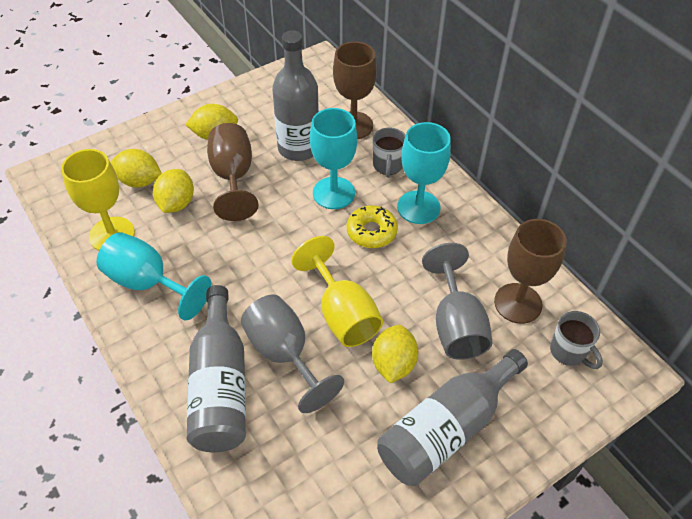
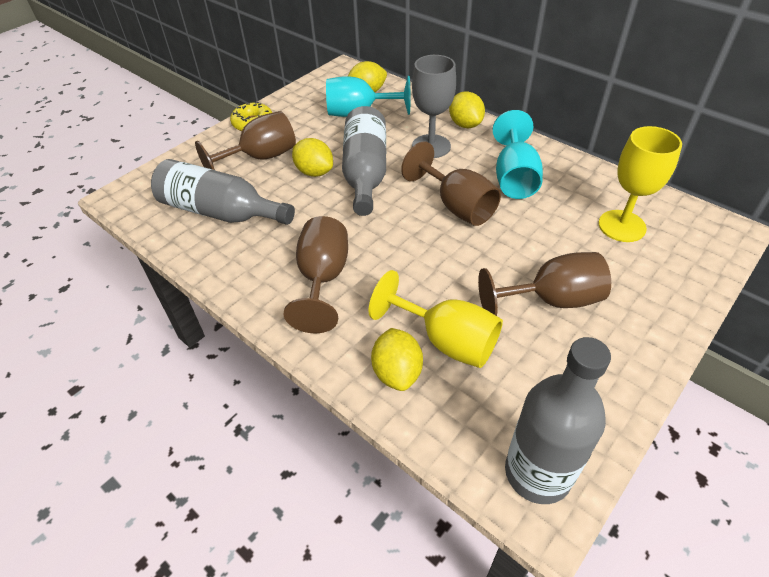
brown goblet: [207,123,259,221] [333,42,377,139] [494,219,567,324] = 3 -> [195,111,296,170] [283,216,348,333] [401,142,501,226] [478,252,611,316] = 4
grey goblet: [241,295,344,413] [422,243,493,360] = 2 -> [412,55,456,158] = 1
grey mug: [373,128,406,178] [550,311,603,369] = 2 -> none = 0
turquoise goblet: [97,232,211,320] [310,108,357,209] [397,122,451,224] = 3 -> [326,76,410,117] [493,110,543,199] = 2

